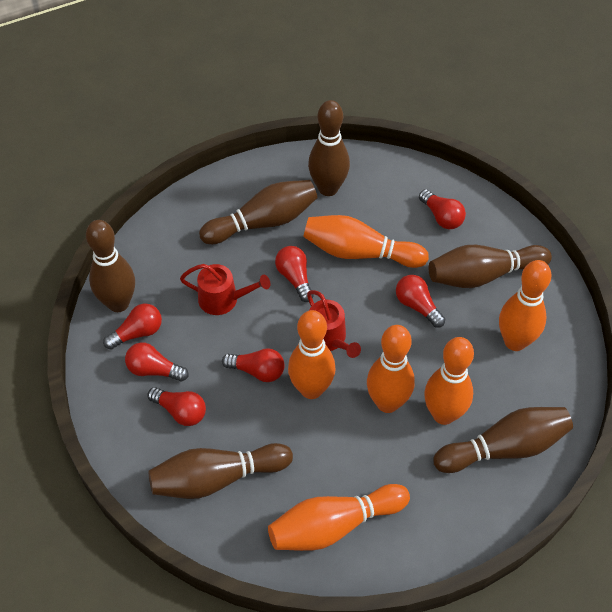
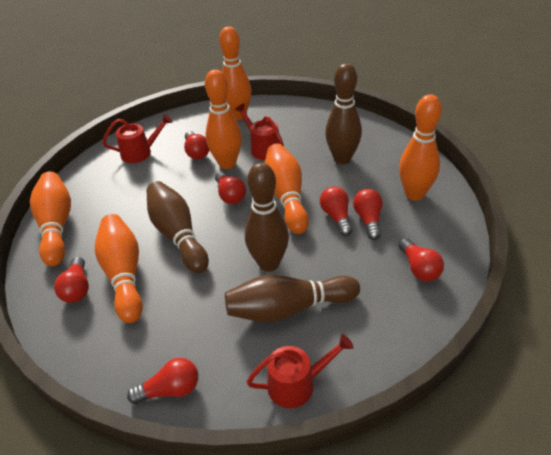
brown bowling pin: [86,220,135,312] [148,443,293,499] [199,180,318,244] [308,100,350,196] [429,245,552,288] [433,407,573,473] = 6 -> [147,181,209,273] [225,275,360,322] [245,162,289,271] [325,63,362,164] = 4
red watering can: [180,264,271,315] [307,290,361,358] = 2 -> [102,114,172,163] [235,103,284,160] [247,334,354,408] = 3

